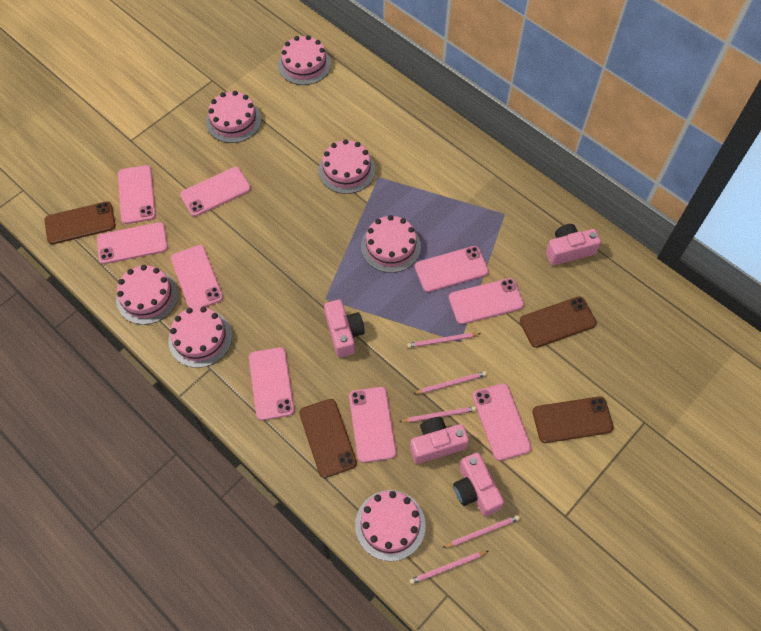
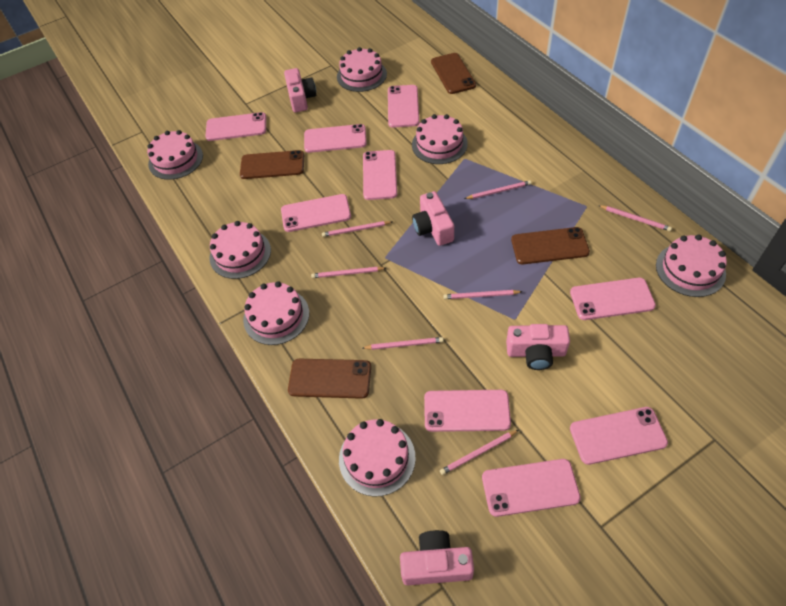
pink pencil: [399,406,476,422] [407,333,481,348] [409,551,488,584] [413,371,486,394] [443,515,520,548] = 5 -> [311,267,386,278] [322,221,392,237] [363,337,444,350] [440,430,519,475] [443,290,522,299] [464,180,531,199] [598,205,672,231] = 7

